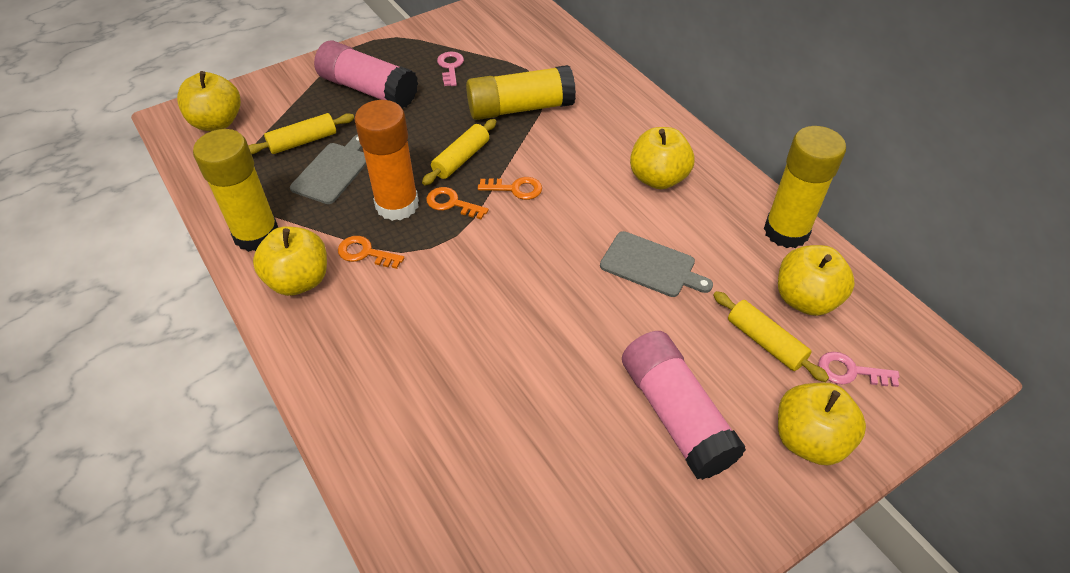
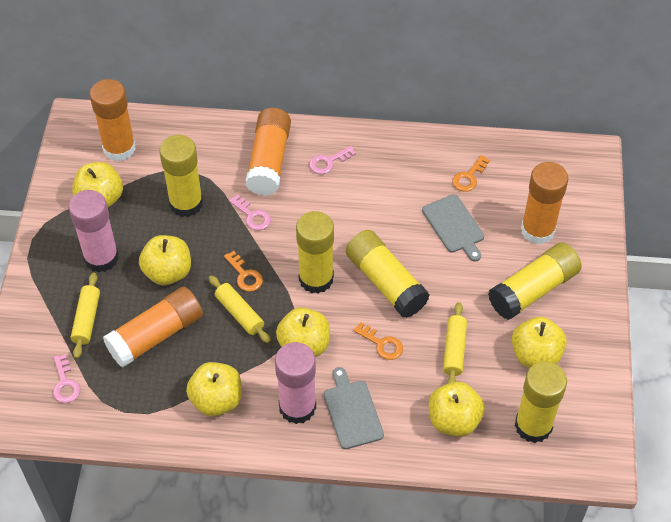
orange glue stick: [354,100,419,221] = 1 -> [90,79,136,161] [103,286,203,368] [246,108,291,196] [521,162,568,244] = 4
pink key: [437,52,464,86] [818,352,900,387] = 2 -> [53,354,81,403] [229,194,271,230] [309,146,356,174] = 3
yellow apple: [177,71,241,131] [253,226,327,296] [630,127,694,189] [778,245,855,316] [778,382,866,465] = 5 -> [72,162,123,208] [139,235,191,286] [186,362,242,416] [276,307,330,357] [429,382,485,437] [512,317,567,368] = 6
yellow glue stick: [193,129,278,252] [466,65,576,120] [764,126,846,248] = 3 -> [159,135,203,217] [296,211,334,294] [346,230,430,318] [488,242,582,320] [515,361,567,443] = 5

